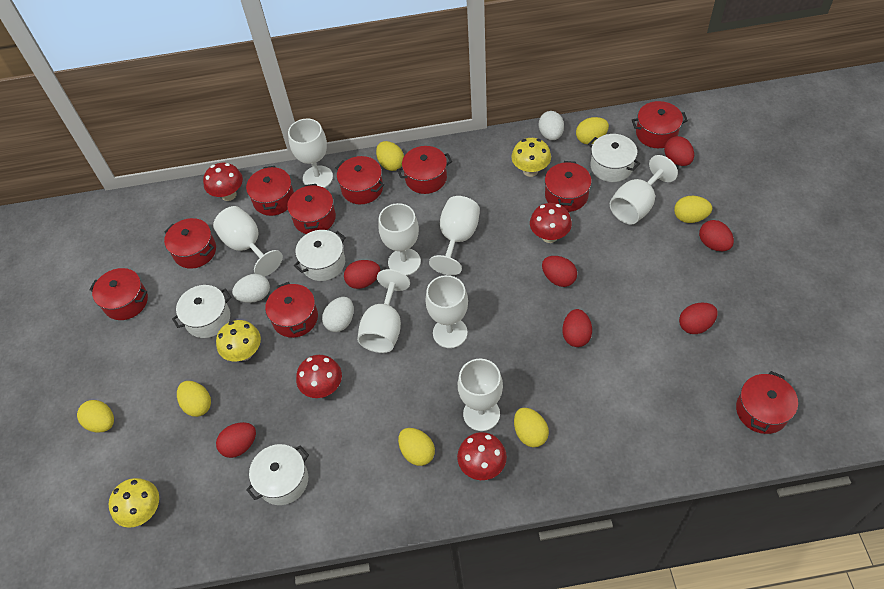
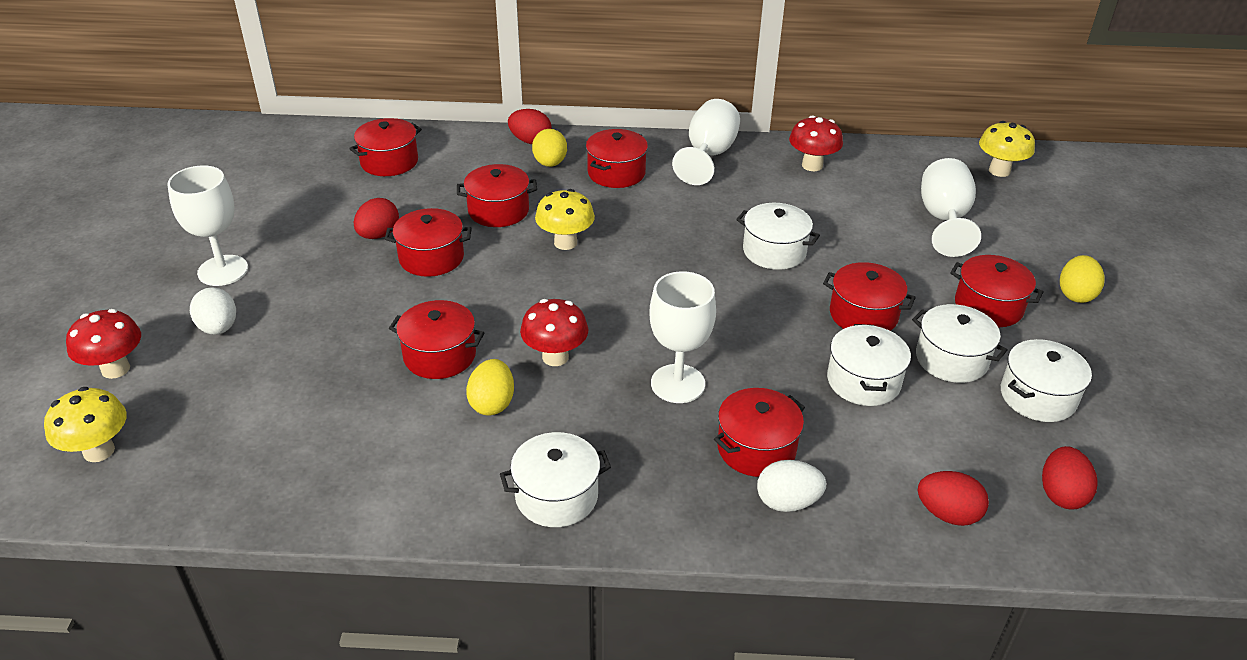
red egg: [216,422,256,458] [344,260,380,289] [542,256,577,287] [562,309,592,347] [664,136,694,166] [679,303,718,334] [699,220,734,251] = 7 -> [354,198,399,239] [508,109,552,144] [917,471,989,526] [1042,446,1098,510] = 4
red mushroom: [203,163,243,201] [296,355,342,398] [457,432,507,480] [530,203,572,243] = 4 -> [66,309,141,379] [520,299,588,366] [789,115,843,171] = 3
red pot: [89,268,148,320] [164,218,216,269] [246,166,294,216] [265,282,318,338] [287,184,336,234] [335,156,384,204] [397,146,452,194] [545,161,592,212] [632,101,688,148] [736,371,798,434] = 10 -> [349,118,422,176] [385,208,472,277] [389,300,484,379] [457,164,537,227] [586,129,648,188] [714,388,805,477] [823,262,916,331] [950,255,1043,327] = 8
white egg: [232,274,270,303] [322,297,354,332] [539,111,564,140] = 3 -> [190,287,236,335] [757,460,826,512] = 2
white goblet: [213,206,283,276] [288,118,333,188] [357,269,410,353] [378,203,421,276] [425,275,468,348] [429,196,480,275] [457,359,503,431] [610,155,678,224] = 8 -> [167,166,248,286] [650,271,716,403] [672,99,740,185] [921,158,981,257] = 4
white pot: [172,285,232,338] [246,444,309,505] [294,230,346,281] [588,134,640,182] = 4 -> [500,432,611,527] [736,203,820,270] [827,324,911,406] [912,304,1007,383] [1001,339,1092,422] = 5
yellow egg: [77,400,114,433] [177,381,211,417] [376,141,404,171] [398,428,435,466] [514,408,549,447] [576,117,609,144] [674,196,712,223] = 7 -> [466,359,514,415] [532,129,567,167] [1060,255,1104,303] = 3

